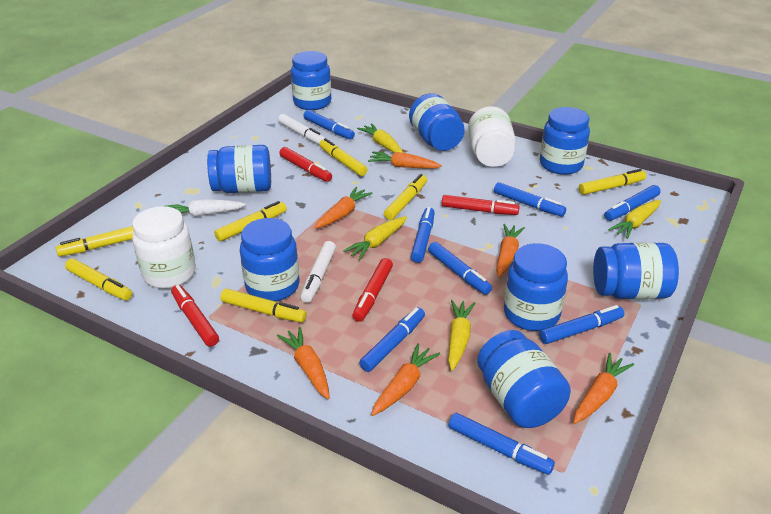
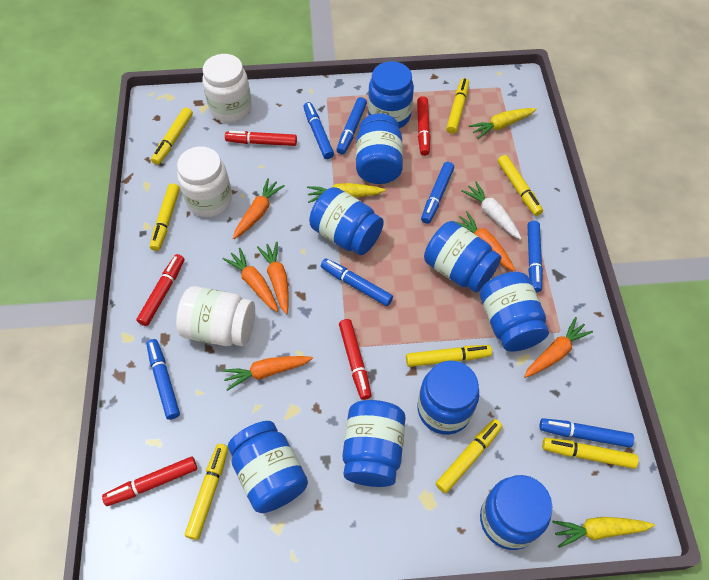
blue jar: [207,145,271,193] [240,218,299,301] [291,51,331,110] [409,93,465,151] [477,330,571,428] [504,243,568,331] [540,107,590,175] [593,243,679,299] = 8 -> [228,421,308,513] [309,187,384,255] [342,400,406,487] [356,113,403,184] [368,61,414,128] [418,361,479,435] [424,221,501,293] [480,272,549,351] [480,475,552,550] = 9
blue marker: [304,110,355,140] [359,307,425,372] [411,207,435,263] [428,242,492,295] [449,413,555,475] [494,182,566,217] [539,305,624,344] [604,185,661,221] = 8 -> [146,339,180,420] [304,102,334,159] [321,258,393,306] [336,97,367,154] [421,162,454,224] [527,221,543,292] [539,418,634,448] = 7
red marker: [171,285,219,347] [279,147,332,182] [353,258,393,322] [442,195,520,215] = 4 -> [102,456,197,506] [136,254,184,326] [225,131,297,146] [339,319,372,400] [417,96,431,156] = 5
white jar: [132,206,196,289] [468,106,516,167] = 2 -> [176,286,255,346] [177,147,232,217] [202,54,252,122] = 3
white marker: [278,114,325,144] [301,241,336,303] = 2 -> none = 0
yellow carrot: [343,216,407,260] [357,123,403,153] [448,300,476,371] [608,200,661,239] = 4 -> [307,183,386,203] [469,108,536,139] [552,517,655,548] = 3
yellow marker: [56,226,134,257] [65,258,132,300] [214,201,287,242] [221,289,307,322] [319,138,367,176] [384,174,427,220] [579,169,646,195] = 7 -> [150,183,180,251] [151,107,193,165] [185,444,228,540] [406,345,492,367] [436,419,503,494] [446,78,469,134] [498,155,543,216] [542,438,638,469] = 8

